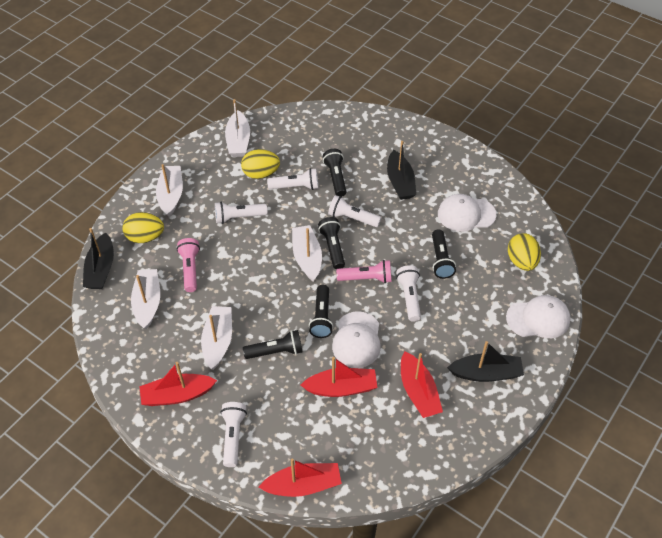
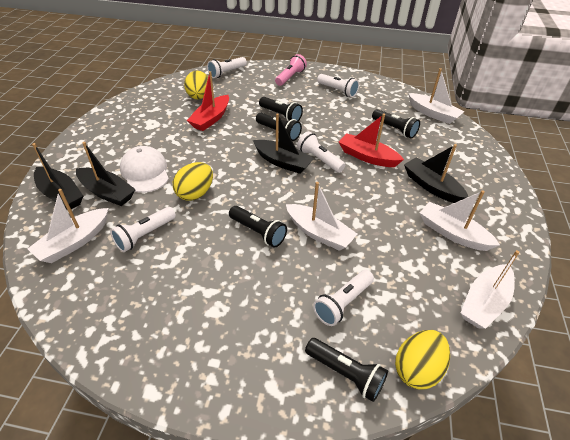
black boat: [83,228,114,289] [387,141,416,200] [447,341,524,382] = 3 -> [32,143,83,210] [76,142,136,206] [253,113,314,174] [404,144,468,203] = 4
pink flashlight: [177,238,200,292] [336,260,391,283] = 2 -> [275,54,307,86] = 1
red boat: [139,362,217,406] [259,459,342,497] [301,357,378,397] [401,351,443,418] = 4 -> [187,71,229,131] [339,113,404,167] = 2
white cap: [332,312,381,368] [438,194,496,232] [506,295,571,338] = 3 -> [120,146,169,193] = 1

